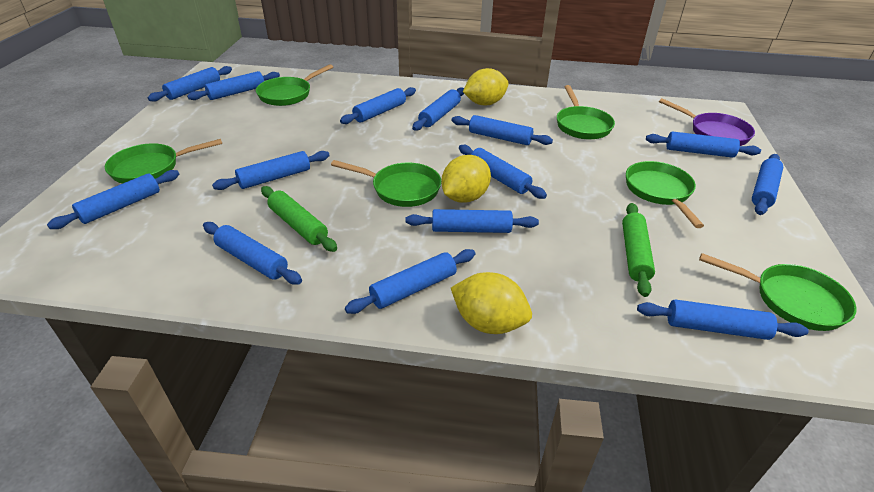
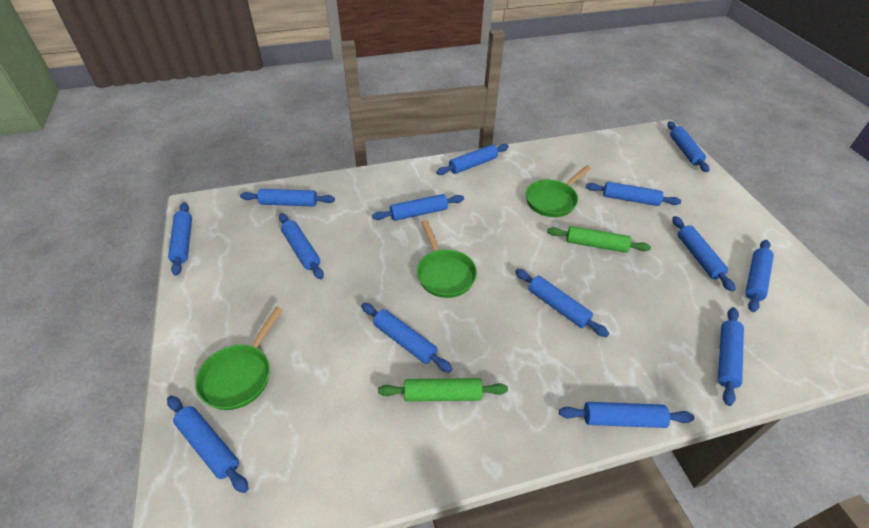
green pan: [105,139,222,184] [256,64,333,106] [331,160,441,207] [557,85,615,139] [626,161,704,228] [699,253,857,331] = 6 -> [195,307,283,410] [417,220,477,298] [526,165,591,217] = 3
purple pan: [659,98,755,146] = 1 -> none = 0
yellow lemon: [441,155,491,203] [451,272,532,334] [463,68,508,105] = 3 -> none = 0

